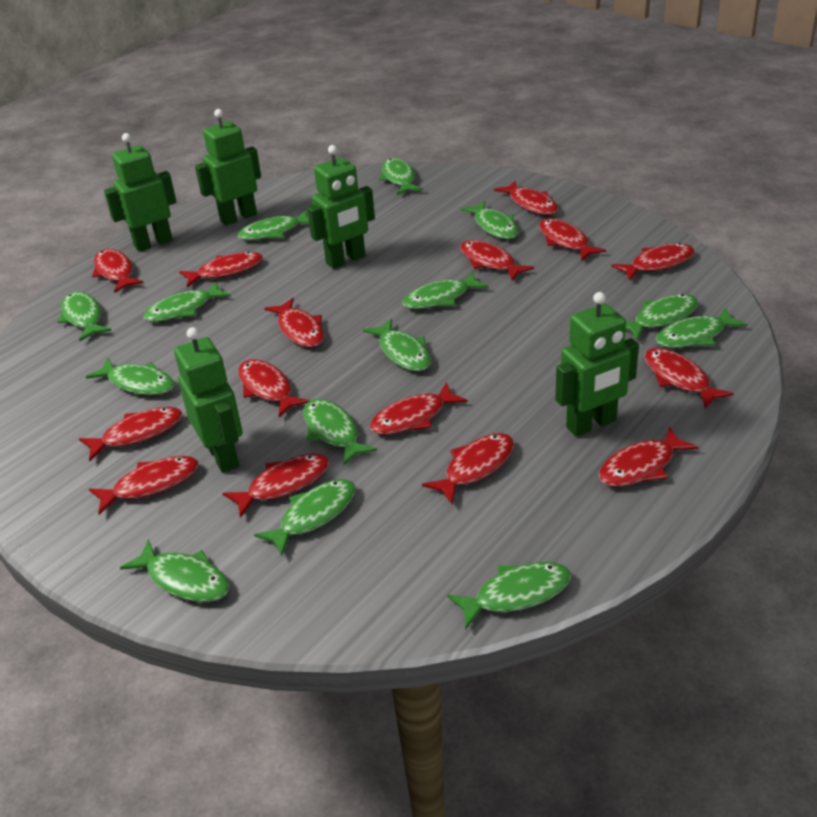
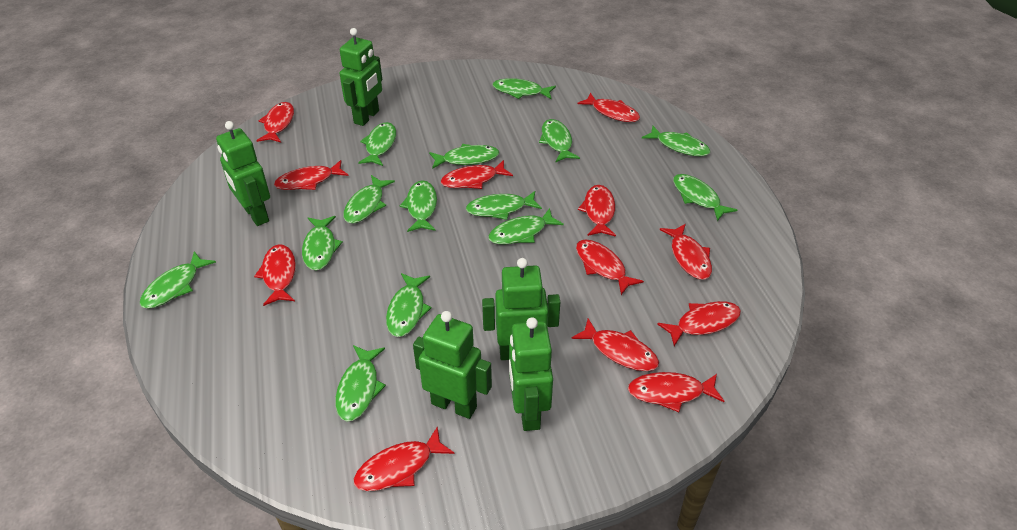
red fish: [79,407,182,461] [89,456,198,515] [92,249,144,293] [179,252,263,287] [222,454,329,518] [238,359,310,417] [264,298,324,347] [370,382,468,435] [422,433,514,504] [460,240,534,281] [494,181,558,215] [539,218,606,261] [599,426,698,487] [611,243,695,280] [645,348,734,409] = 15 -> [254,244,296,306] [256,102,294,143] [274,160,349,190] [353,426,454,491] [441,160,513,189] [571,318,659,371] [576,239,644,295] [577,93,640,122] [578,185,616,237] [628,372,724,412] [657,301,741,346] [660,224,712,280] = 12

